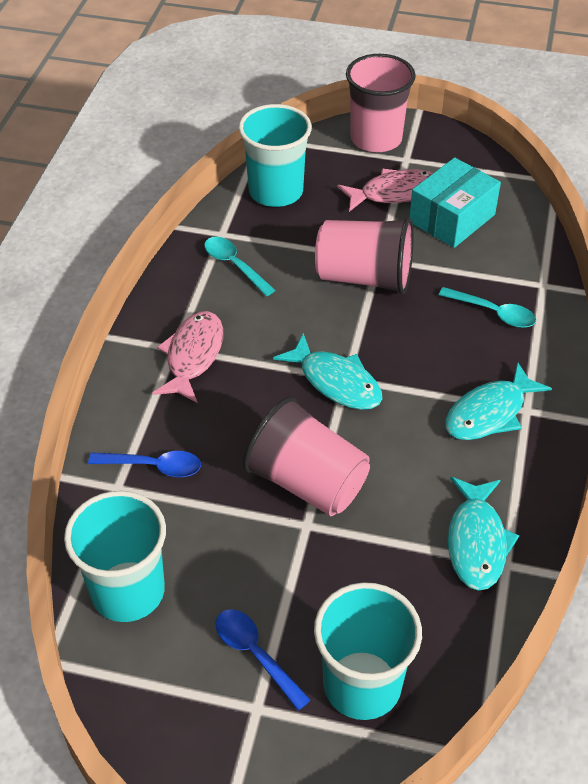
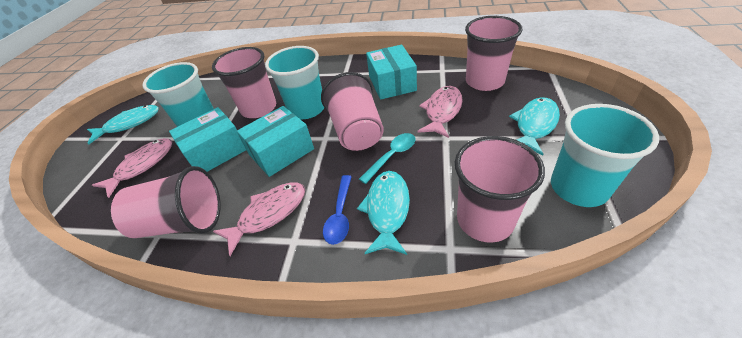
blue spoon: [88,451,201,477] [216,609,311,710] = 2 -> [323,175,352,245] = 1
pink cup: [243,397,370,516] [315,217,414,295] [346,54,416,152] = 3 -> [111,166,221,238] [212,47,276,118] [321,72,384,151] [455,136,545,243] [465,16,523,91] = 5
pink fish: [152,311,223,403] [337,169,433,212] = 2 -> [92,138,172,198] [213,183,305,256] [417,86,463,138] = 3
turquoise box: [409,157,501,248] = 1 -> [169,107,246,172] [237,106,314,177] [366,45,417,100] = 3
turquoise spoon: [204,237,275,296] [439,287,536,328] = 2 -> [359,133,416,184] = 1

